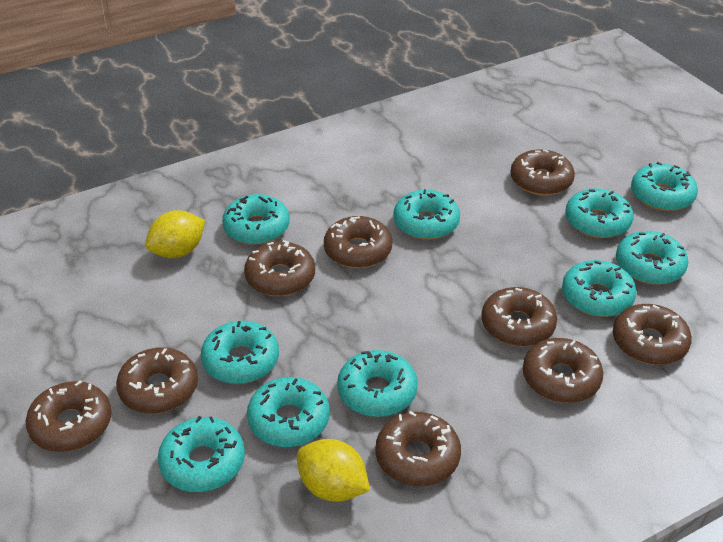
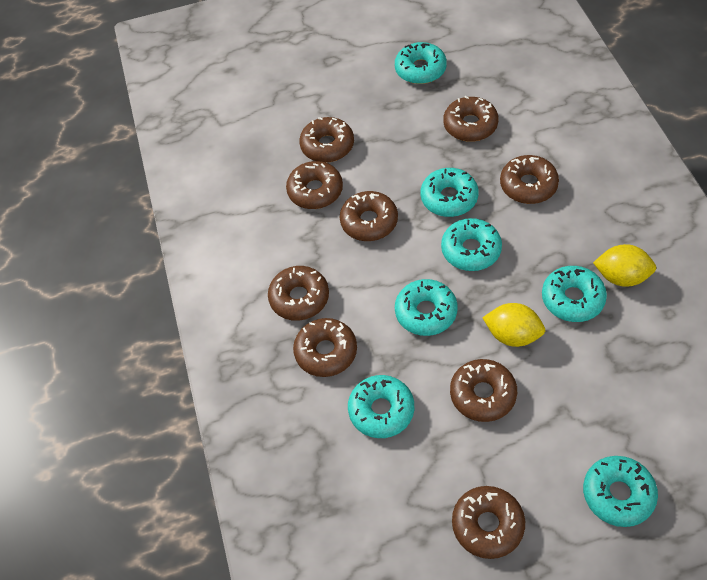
turquoise donut: [158,416,245,492] [201,321,279,384] [222,194,290,245] [247,377,330,447] [337,350,418,417] [393,189,460,240] [562,260,636,317] [565,189,633,238] [616,231,689,285] [631,162,698,211] = 10 -> [348,375,414,438] [395,42,447,84] [395,279,458,336] [420,168,479,217] [441,218,502,271] [542,266,607,322] [583,456,658,527] = 7

